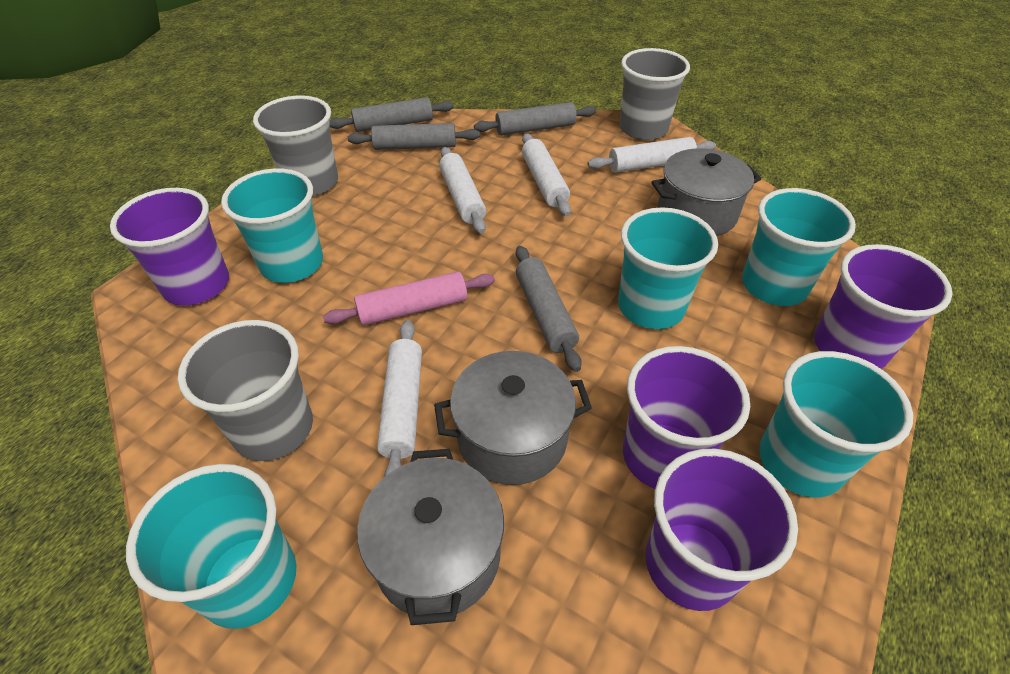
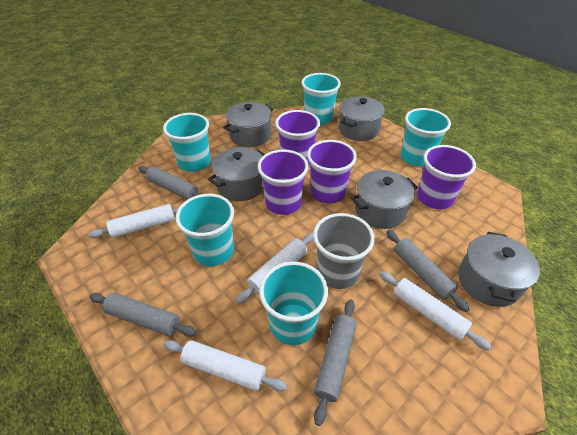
grey cup: [178,320,313,461] [253,96,338,196] [619,48,690,140] = 3 -> [313,213,375,289] = 1
grey pot: [357,449,504,625] [434,351,592,485] [651,148,761,236] = 3 -> [208,147,265,201] [223,102,273,147] [339,96,385,141] [351,170,418,229] [458,232,540,307] = 5
pink rolling pin: [323,272,495,326] = 1 -> none = 0

